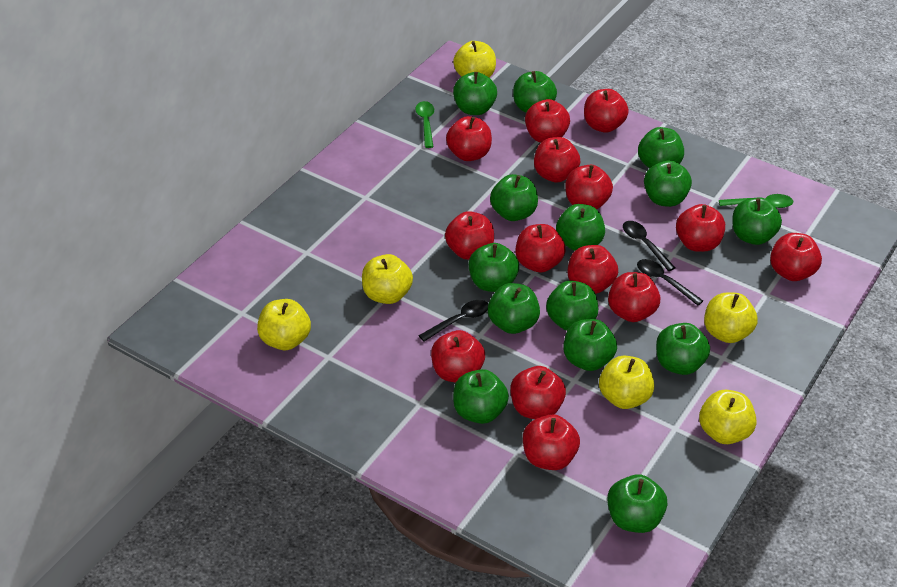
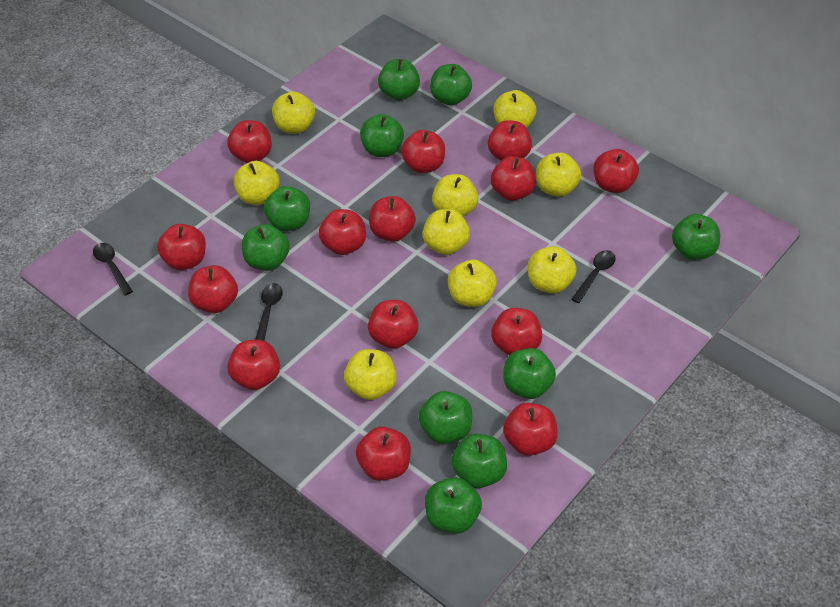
green apple: [453,72,497,115] [453,369,509,424] [469,243,519,292] [488,283,540,334] [490,174,538,221] [513,71,557,112] [546,280,598,331] [556,204,605,251] [563,319,617,371] [607,474,667,533] [638,127,684,168] [644,160,692,207] [656,323,710,375] [732,198,782,245] = 14 -> [242,224,290,270] [264,186,310,231] [360,114,404,157] [378,59,420,101] [419,391,472,444] [425,477,482,534] [430,64,472,105] [451,434,507,488] [503,348,556,399] [672,214,720,260] = 10
green spoon: [415,101,434,148] [719,194,793,208] = 2 -> none = 0
yellow apple: [257,299,311,350] [362,254,413,304] [453,41,496,78] [599,356,654,409] [699,390,757,444] [704,292,758,343] = 6 -> [234,161,280,205] [272,91,315,134] [344,349,397,400] [423,209,470,255] [432,174,478,217] [448,259,497,307] [494,90,536,128] [528,246,577,294] [536,152,581,197] = 9

